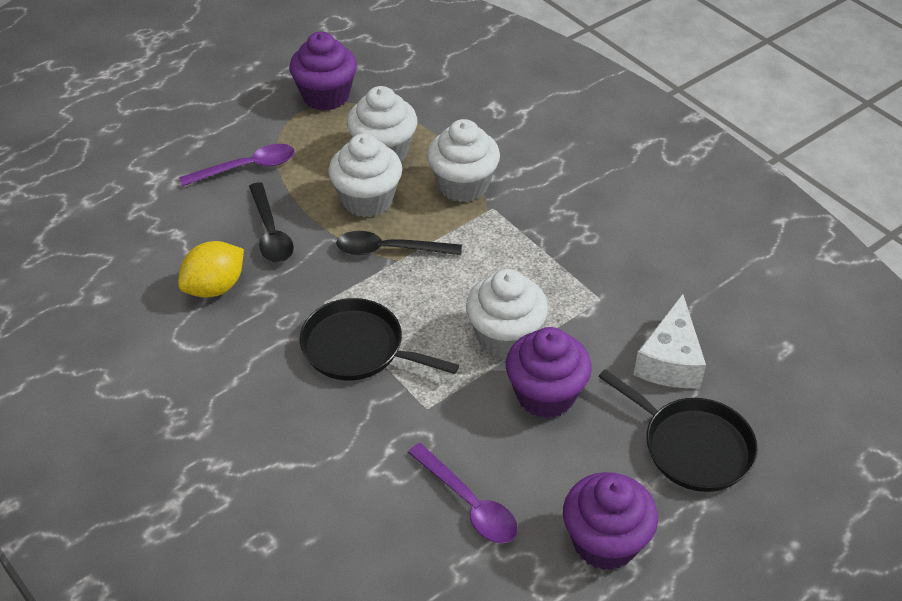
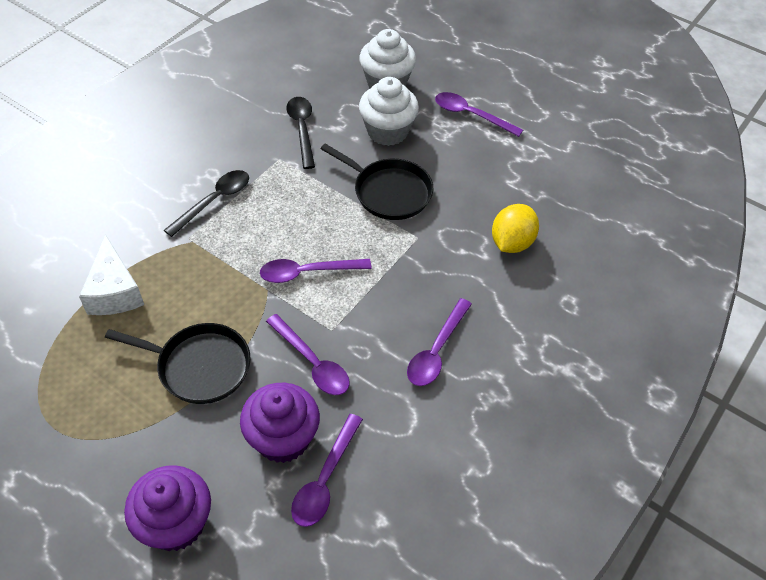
purple cupcake: [289,32,357,111] [506,327,592,418] [563,472,658,570] = 3 -> [124,465,211,551] [240,383,320,463] = 2
purple spoon: [179,144,295,186] [408,443,518,543] = 2 -> [260,259,372,283] [266,314,350,395] [291,414,363,527] [407,298,472,386] [435,92,523,137] = 5
white cupcake: [328,134,402,217] [347,86,417,161] [427,119,500,202] [466,269,548,358] = 4 -> [359,29,416,88] [359,77,419,146] = 2

